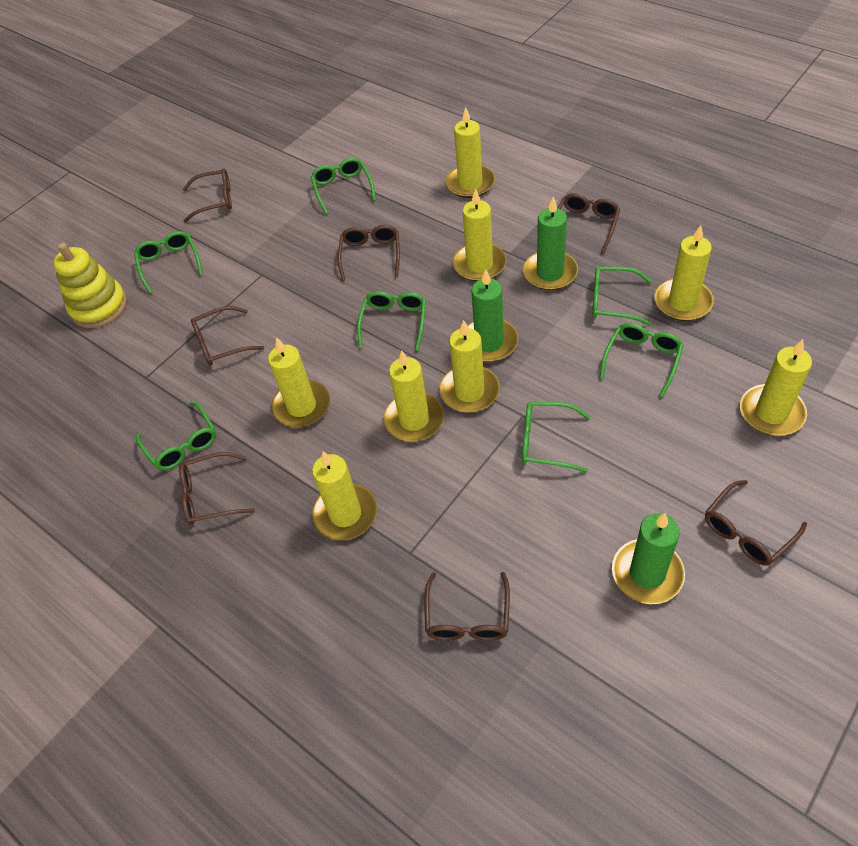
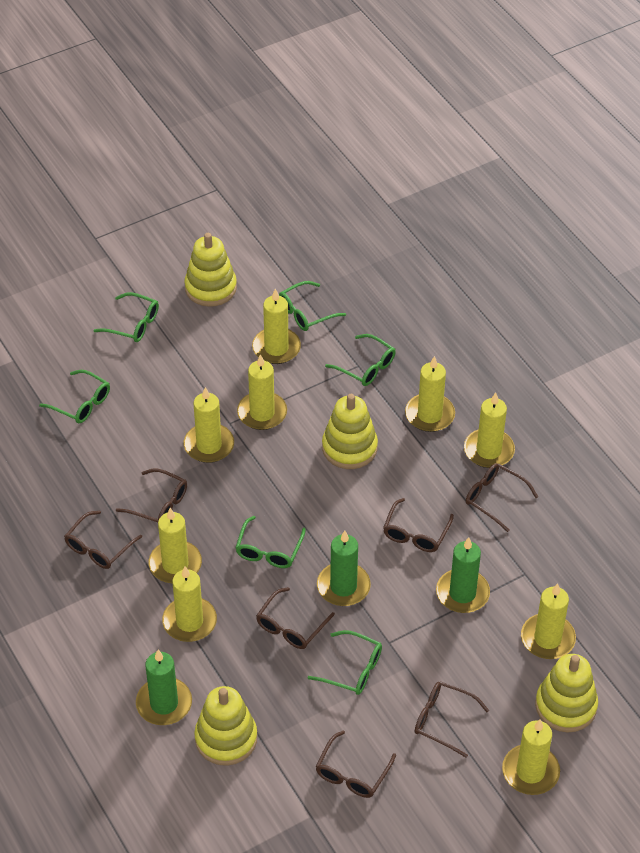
green glasses: [134,231,203,294] [136,402,216,470] [311,158,376,215] [357,291,426,351] [522,402,591,473] [592,266,652,326] [600,323,684,397] = 7 -> [39,370,110,423] [93,292,159,342] [235,516,306,568] [279,281,346,331] [307,630,382,695] [325,334,396,386] = 6
yellow candle: [268,337,330,428] [312,451,377,540] [383,350,444,442] [439,320,500,413] [446,107,495,198] [453,188,507,281] [655,225,714,321] [740,339,812,436] = 8 -> [149,508,202,584] [162,566,217,642] [184,387,234,463] [237,354,287,430] [252,289,301,364] [405,356,455,432] [464,392,515,468] [502,719,560,795] [521,583,576,659] = 9
yellow stacking toy: [53,243,127,328] = 1 -> [184,233,237,307] [194,686,257,766] [322,394,378,469] [535,654,598,732] = 4

